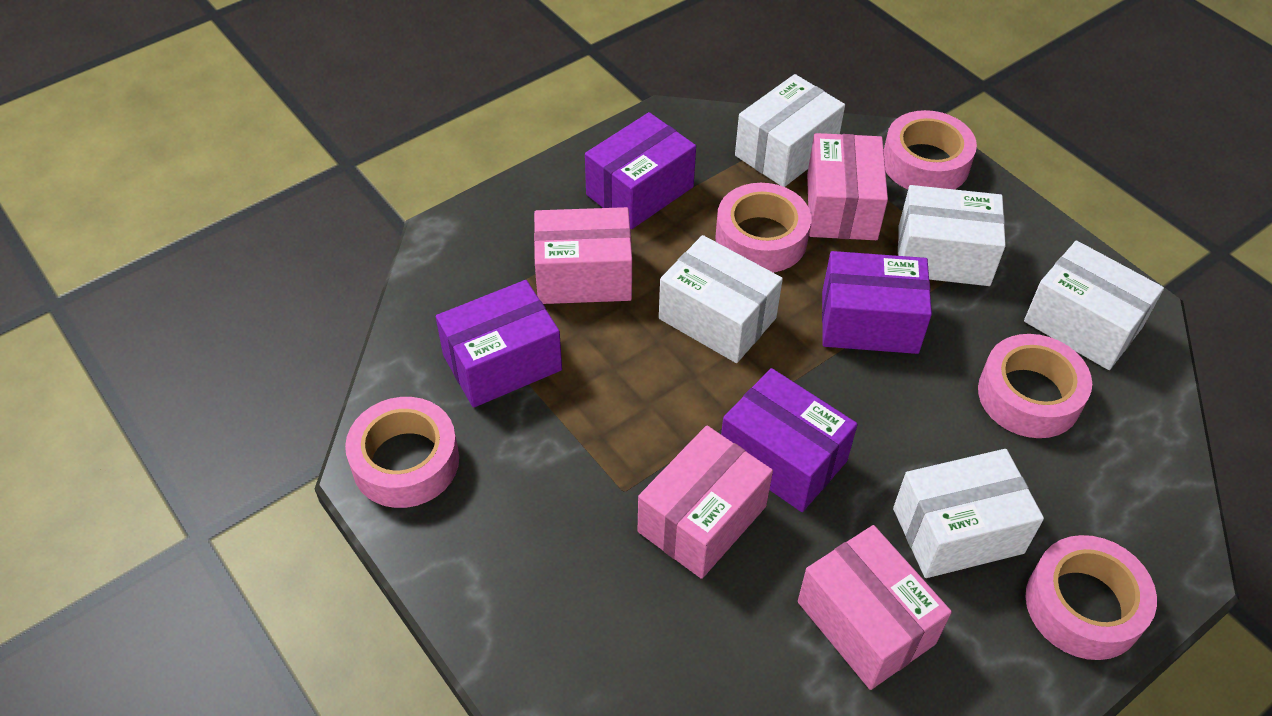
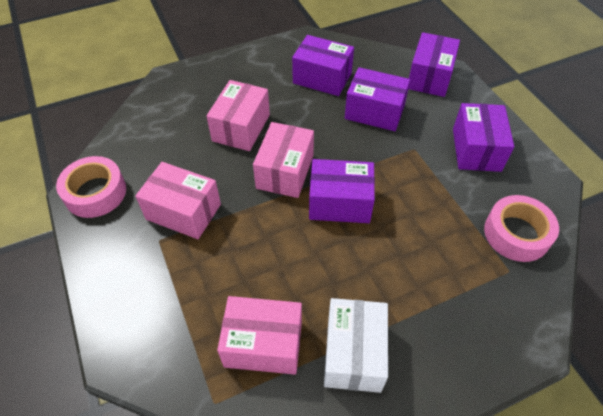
pink tape: [345,397,459,508] [715,183,811,273] [884,110,977,190] [978,334,1092,438] [1026,535,1157,660] = 5 -> [56,156,126,218] [484,195,559,262] = 2
purple box: [436,280,562,408] [585,112,696,229] [721,368,858,512] [822,251,932,354] = 4 -> [292,35,354,96] [309,159,375,223] [345,67,410,131] [408,32,460,97] [453,103,514,172] = 5
white box: [659,235,783,363] [735,74,845,187] [893,449,1044,578] [898,185,1006,286] [1024,241,1164,370] = 5 -> [324,298,388,393] = 1

